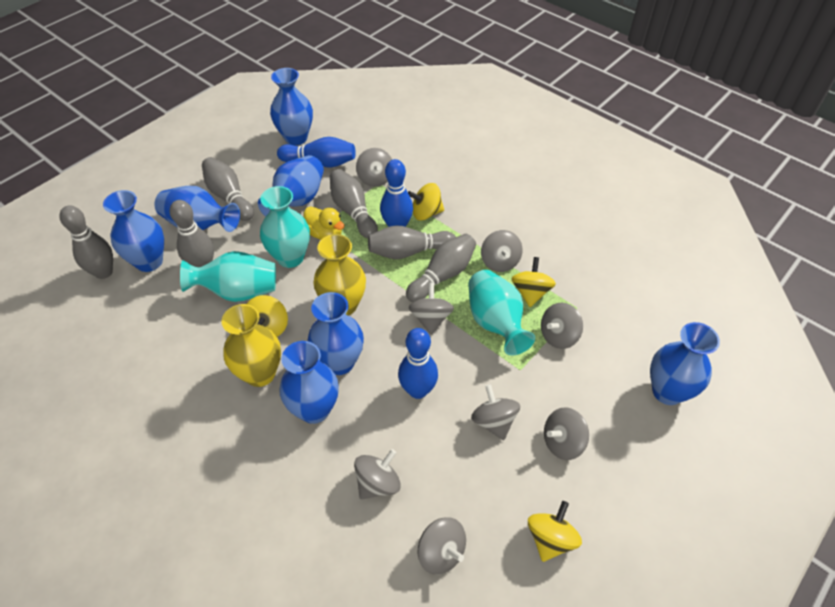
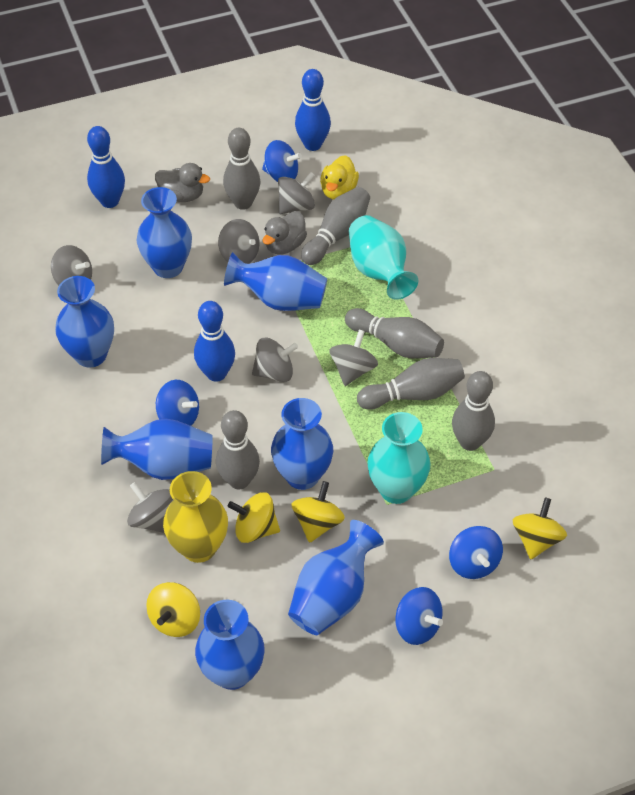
blue spinning top: none = 0 -> [156,380,199,426] [262,140,302,182] [395,587,443,645] [449,526,503,579] = 4
grey duck: none = 0 -> [155,163,210,202] [263,211,307,254] = 2
grey spinning top: [354,449,401,499] [356,148,392,187] [409,283,454,335] [418,517,466,574] [471,384,520,440] [481,230,523,272] [541,303,583,349] [544,407,589,460] = 8 -> [51,245,92,286] [127,482,173,533] [218,219,260,264] [252,337,298,382] [278,172,315,214] [329,330,378,386] = 6
turquoise vase: [180,251,276,302] [260,186,310,268] [468,270,535,355] = 3 -> [349,215,418,300] [367,412,431,504] = 2
yellow vase: [221,304,281,387] [313,234,366,316] = 2 -> [163,471,228,563] = 1

